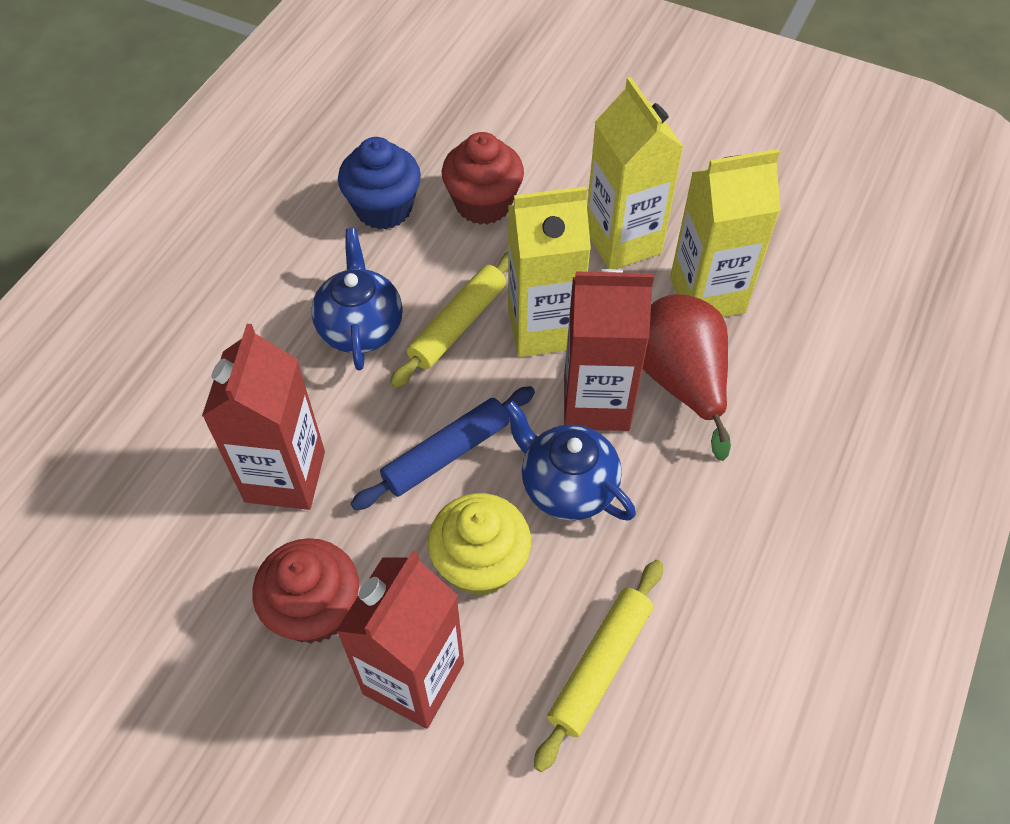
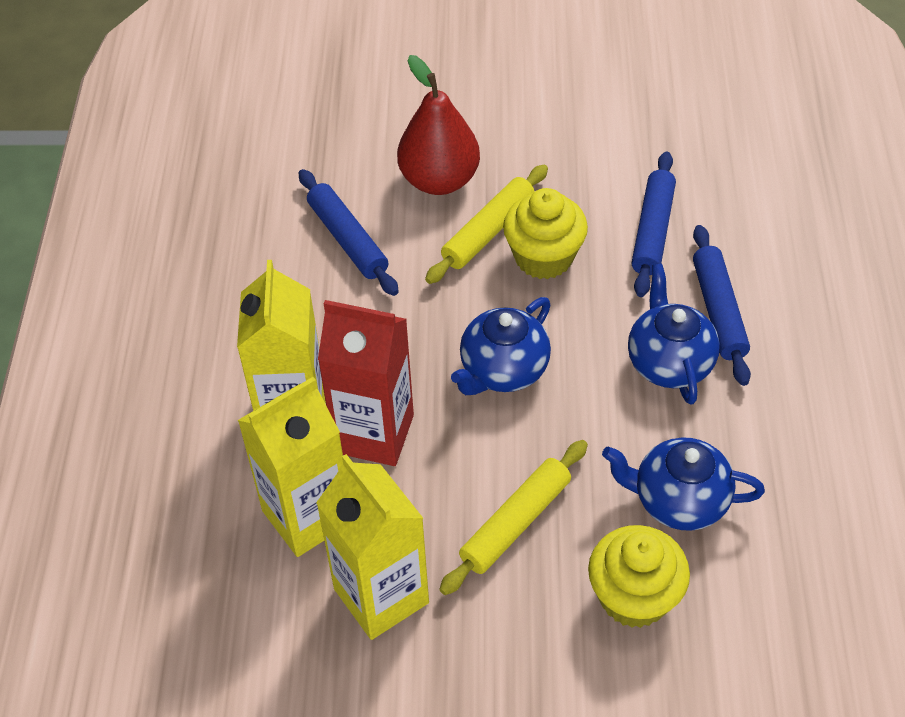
blue cupcake: [338,137,421,229] = 1 -> none = 0
blue rolling pin: [351,386,535,510] = 1 -> [299,169,399,296] [632,152,676,297] [693,225,751,386] = 3
blue teapot: [311,228,403,371] [503,400,636,521] = 2 -> [451,297,551,395] [602,438,765,531] [628,264,720,405] = 3
red carton: [202,324,325,510] [336,551,464,729] [564,269,654,431] = 3 -> [318,300,414,466] = 1
red cupcake: [252,538,359,644] [442,132,524,225] = 2 -> none = 0
yellow cupcake: [428,493,531,596] = 1 -> [503,188,588,279] [588,525,690,628] = 2

